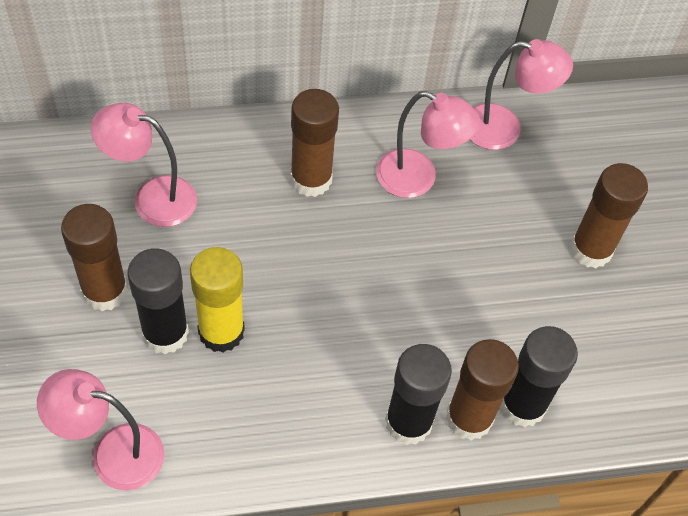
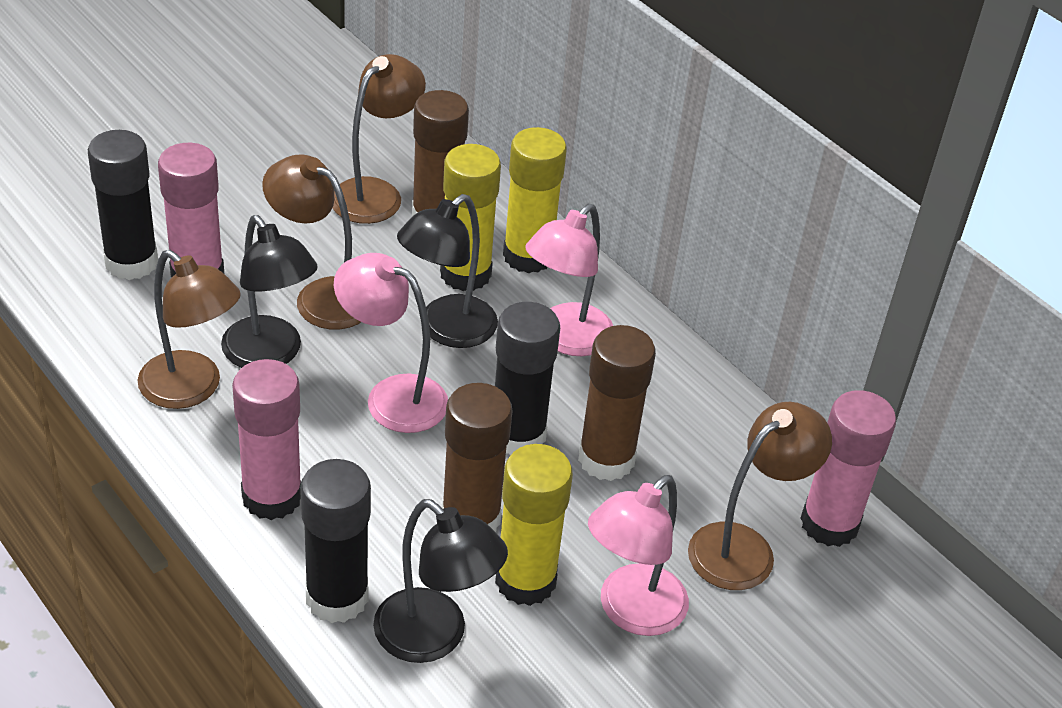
black lamp: none = 0 -> [221,215,318,368] [373,499,508,663] [397,194,498,348] = 3
brown glue stick: [61,204,128,311] [290,89,339,197] [446,339,519,440] [570,163,648,268] = 4 -> [412,90,469,216] [442,383,512,532] [578,325,656,481] = 3
brown lamp: none = 0 -> [138,250,241,409] [262,154,361,330] [332,54,426,224] [688,402,832,590] = 4
pink glue stick: none = 0 -> [158,143,224,277] [232,359,301,520] [800,390,896,547] = 3
pink lamp: [37,369,165,490] [91,103,197,227] [376,91,480,198] [470,39,573,150] = 4 -> [334,253,448,433] [525,204,613,356] [588,475,689,636] = 3
yellow glue stick: [190,247,245,353] = 1 -> [440,144,501,291] [495,444,573,606] [503,127,567,273] = 3

